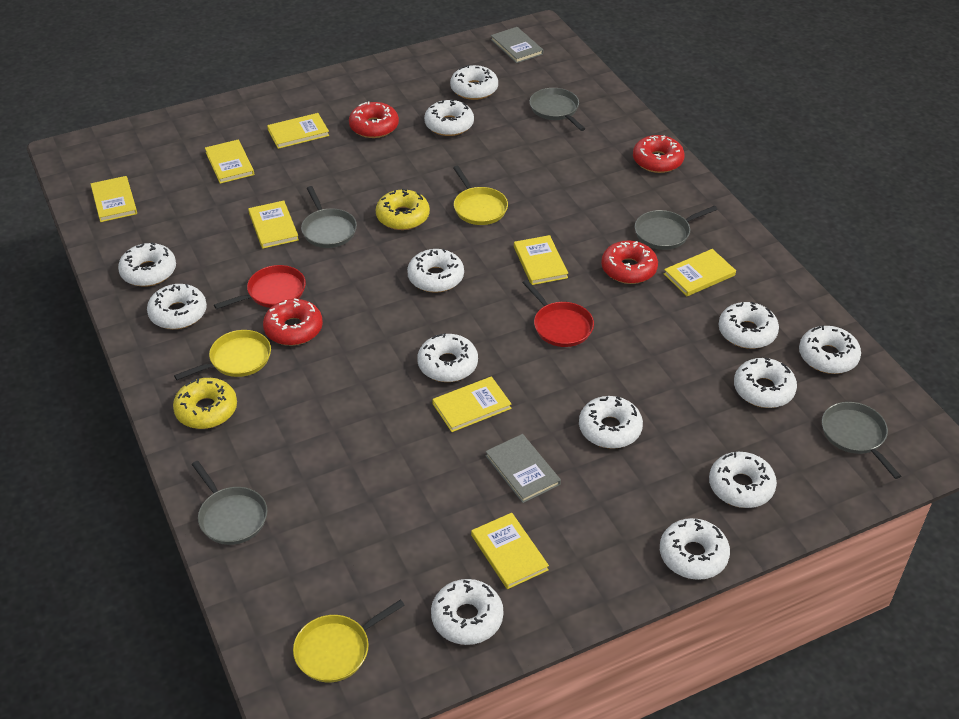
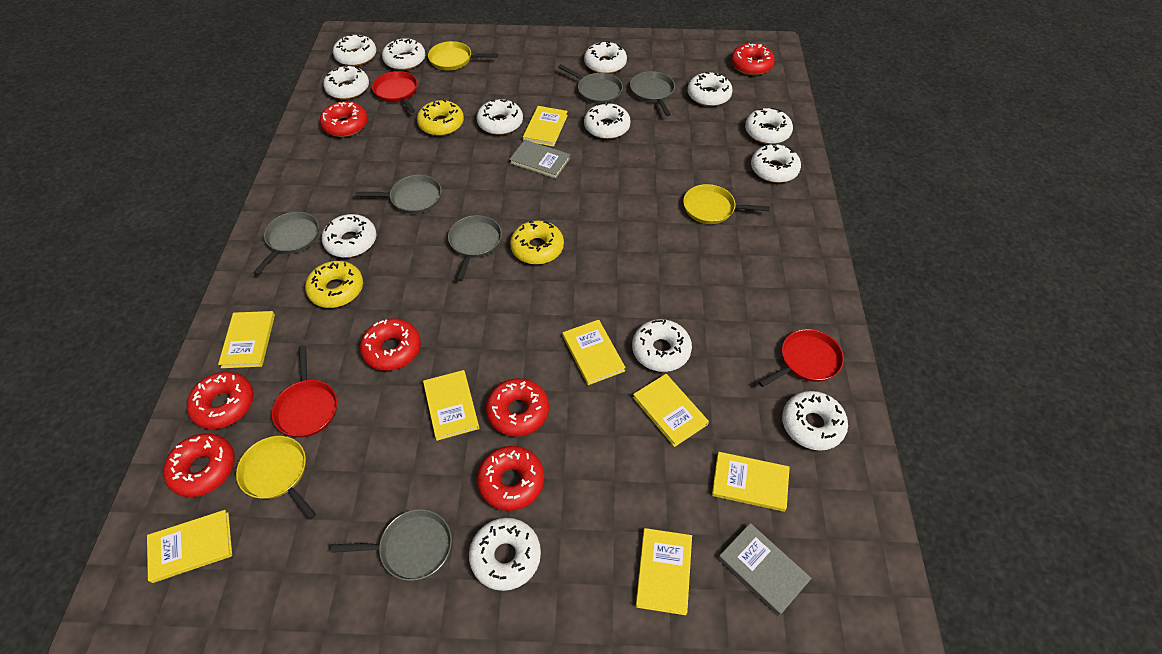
grey pan: [192,461,267,545] [301,186,357,248] [530,88,585,131] [635,206,718,250] [822,402,901,479] = 5 -> [253,212,319,275] [331,509,452,581] [356,175,442,214] [448,215,502,281] [558,64,623,104] [630,71,675,116] = 6
red donut: [263,298,323,345] [349,101,399,138] [601,241,658,284] [633,135,685,173] = 4 -> [163,433,235,497] [187,372,254,429] [320,101,368,137] [360,318,421,371] [477,446,544,511] [486,378,549,437] [731,43,775,75] = 7
red pan: [214,265,306,310] [523,280,594,347] = 2 -> [272,345,337,437] [372,71,418,113] [758,329,844,387] = 3
yellow donut: [173,378,237,429] [376,189,430,230] = 2 -> [305,261,363,308] [417,100,464,136] [510,220,564,265] = 3

